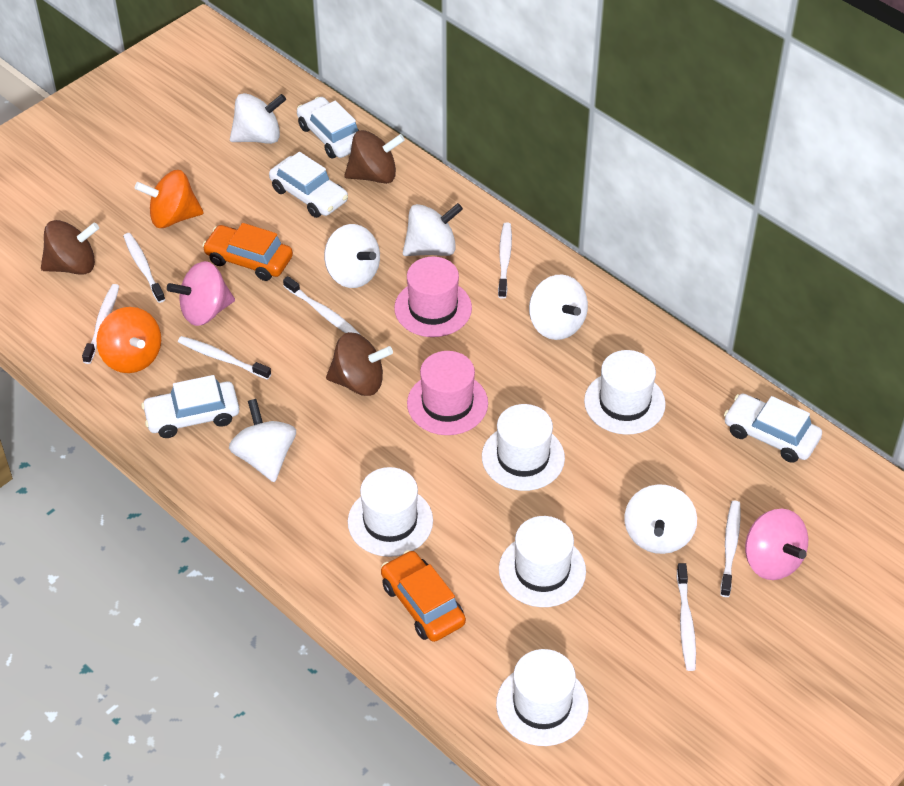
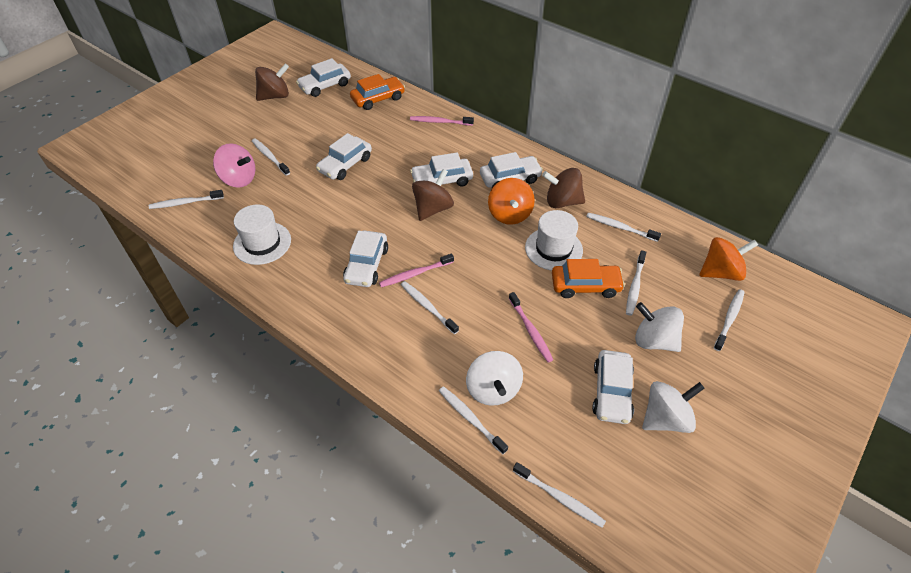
pink hat: [394,257,472,337] [407,351,488,435] = 2 -> none = 0
pink spinning top: [167,261,235,326] [745,509,808,580] = 2 -> [213,143,255,188] = 1
pink toothbrush: none = 0 -> [379,253,454,287] [410,116,474,126] [509,292,553,362] = 3
white car: [141,375,239,438] [269,152,348,218] [297,97,360,158] [724,393,822,463] = 4 -> [296,58,351,97] [316,133,372,180] [343,231,388,287] [410,152,473,186] [480,152,543,188] [592,350,634,424] = 6
white hat: [348,467,433,557] [482,404,565,491] [496,649,589,746] [499,516,586,607] [584,350,666,435] = 5 -> [233,204,291,265] [525,210,583,270] = 2
white spinning top: [229,399,296,482] [230,93,286,144] [324,224,380,288] [403,203,463,256] [529,274,588,340] [624,484,697,554] = 6 -> [466,351,523,406] [635,302,684,352] [642,381,705,433] = 3
white toothbrush: [82,284,119,364] [123,233,165,303] [178,336,271,380] [283,276,360,334] [498,222,512,299] [677,563,696,671] [720,501,741,597] = 7 -> [149,190,224,209] [252,138,290,176] [401,281,459,334] [439,386,508,454] [513,462,606,528] [586,213,661,242] [626,250,646,316] [714,289,745,351] = 8

